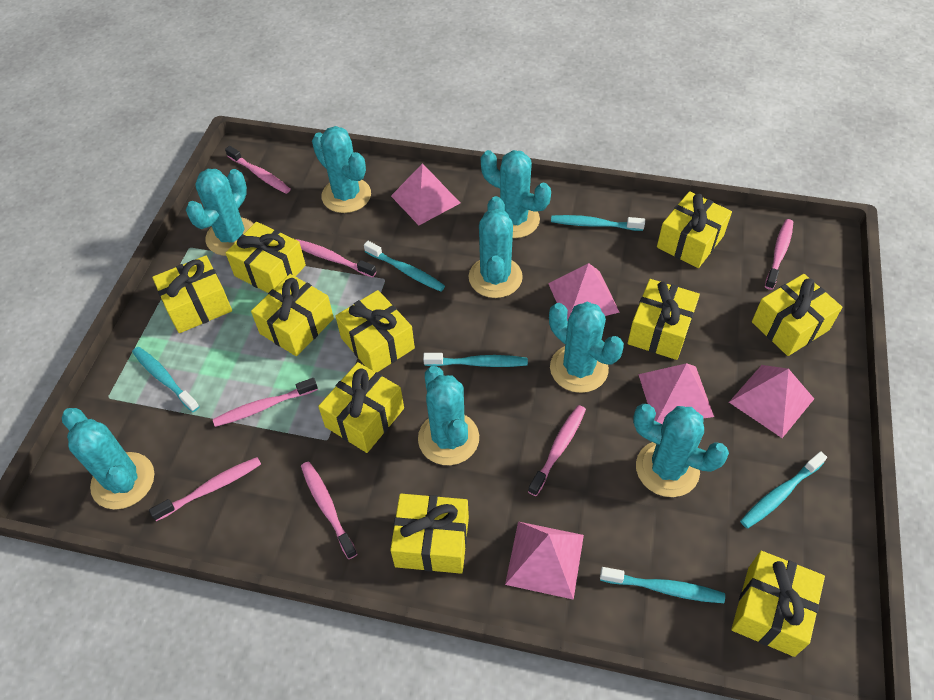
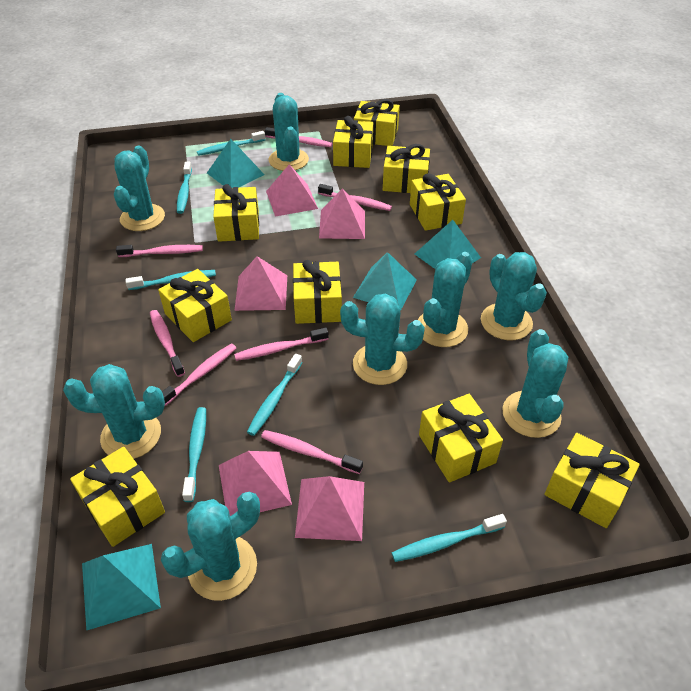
turquoise pyramid: none = 0 -> [82,544,161,631] [207,139,265,188] [353,252,417,311] [415,220,481,269] = 4

